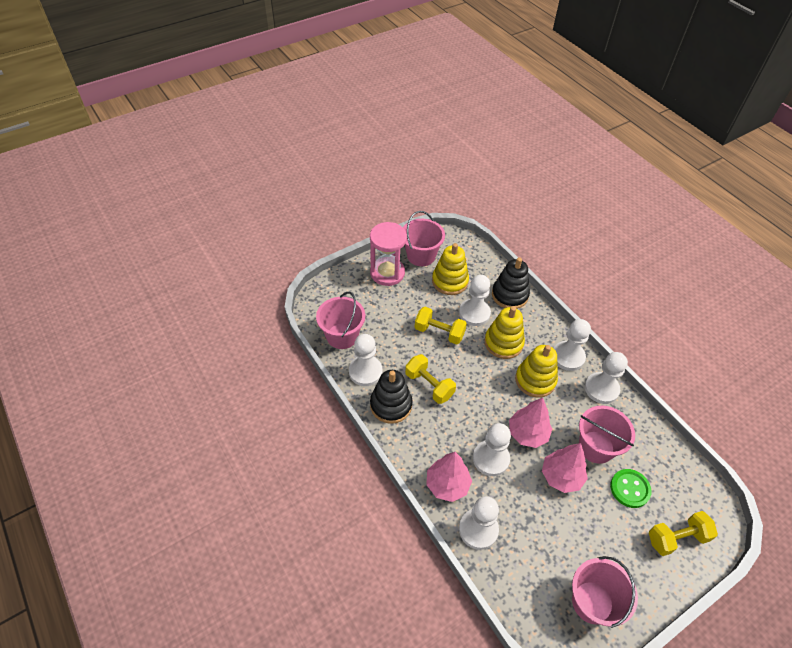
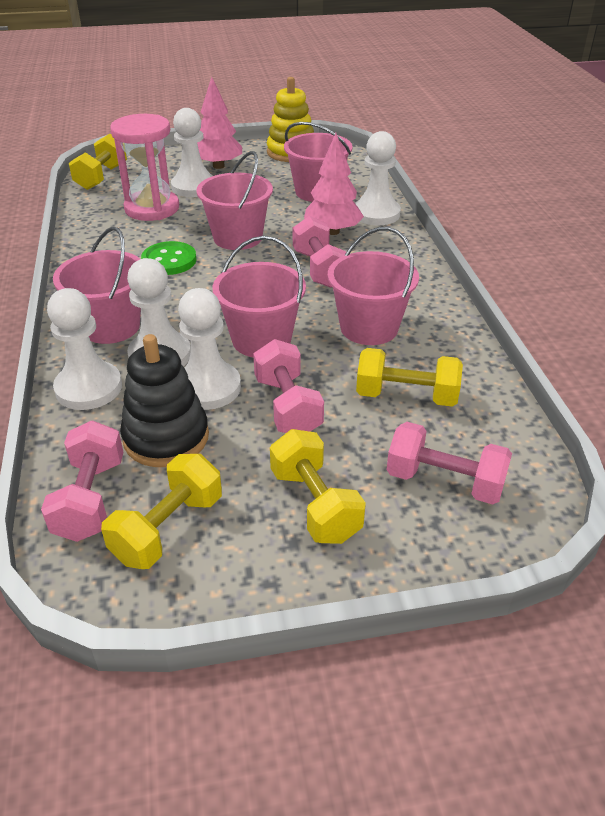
black stacking toy: [370,370,412,424] [492,257,530,309] = 2 -> [120,334,209,467] = 1
pink bucket: [316,292,365,349] [403,211,445,266] [572,556,638,628] [579,406,635,464] = 4 -> [53,227,141,344] [197,151,273,250] [213,236,306,357] [284,122,353,202] [328,227,419,345] = 5
pink dumbbell: none = 0 -> [41,421,124,542] [253,339,324,433] [293,216,346,288] [387,422,512,504] = 4
pink tree: [426,452,472,502] [509,398,552,448] [542,443,588,493] = 3 -> [197,77,242,169] [304,133,364,235] = 2
white pawn: [349,334,382,386] [459,275,491,326] [459,496,499,550] [473,423,511,476] [554,319,591,371] [585,352,628,404] = 6 -> [47,288,122,410] [127,258,191,367] [171,108,213,197] [178,288,241,410] [355,131,401,225] = 5
yellow dumbbell: [405,354,456,404] [415,307,467,345] [649,511,718,556] = 3 -> [69,134,127,190] [101,454,222,569] [270,429,366,544] [356,348,463,407] = 4
yellow stacking toy: [432,243,469,295] [484,306,525,359] [515,345,558,398] = 3 -> [267,77,314,162] = 1

